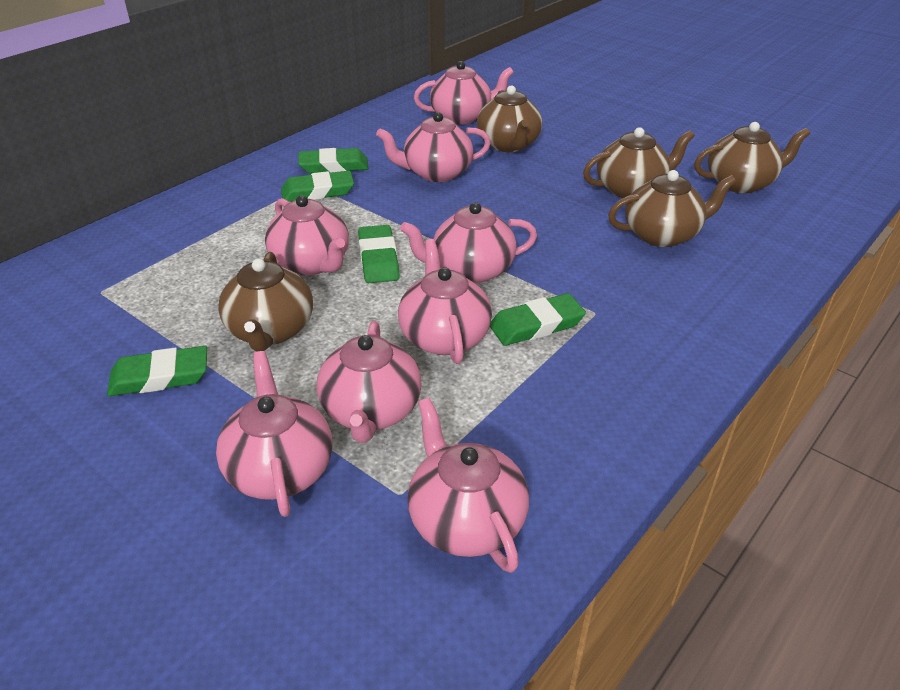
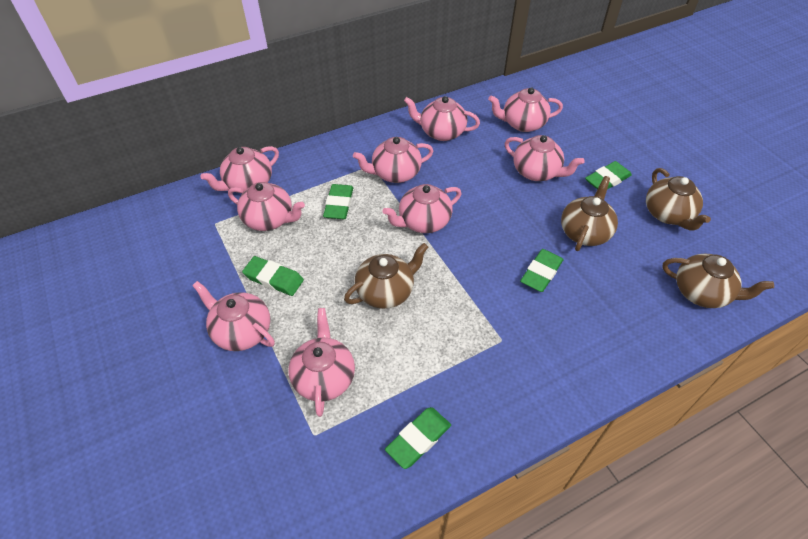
brown teapot: [218,252,313,352] [477,85,542,152] [583,127,695,198] [608,170,736,247] [694,122,810,193] = 5 -> [344,243,428,309] [561,176,618,251] [646,168,711,231] [662,253,774,308] = 4
pink teapot: [216,351,333,517] [265,195,349,275] [317,321,422,443] [376,112,491,182] [398,239,492,364] [400,202,537,283] [407,398,529,573] [414,61,514,125] = 8 -> [192,281,275,351] [200,146,279,193] [228,182,305,231] [288,308,355,417] [353,137,433,183] [383,184,461,233] [404,96,480,141] [488,87,563,132] [505,135,584,181] = 9

